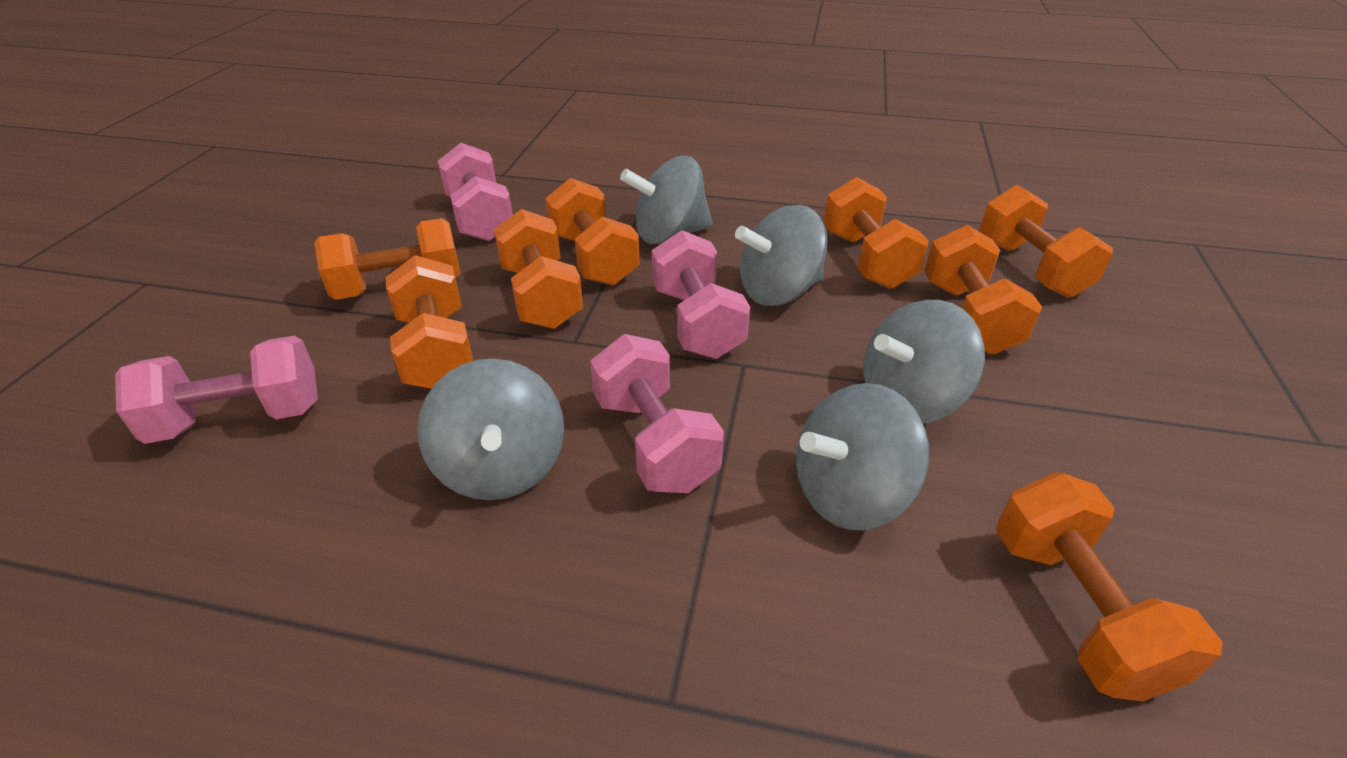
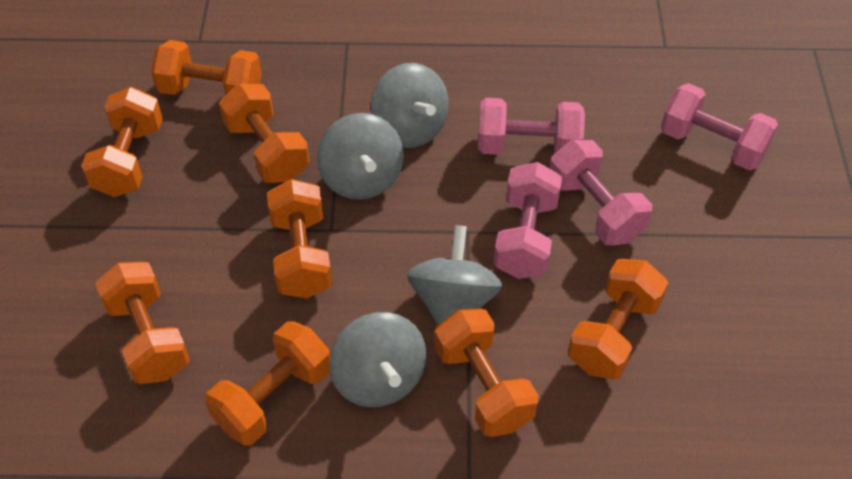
grey spinning top: [417,358,564,500] [620,156,713,244] [735,205,827,306] [796,383,929,530] [863,300,985,423] = 5 -> [317,113,404,200] [329,312,426,407] [371,63,449,148] [407,225,502,325] = 4

